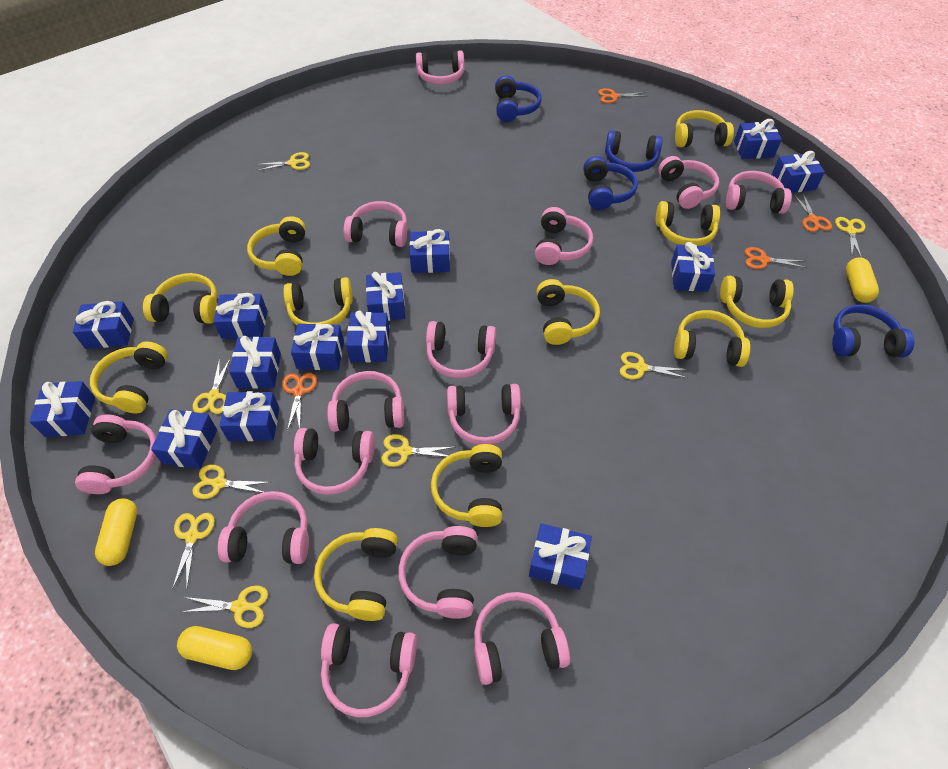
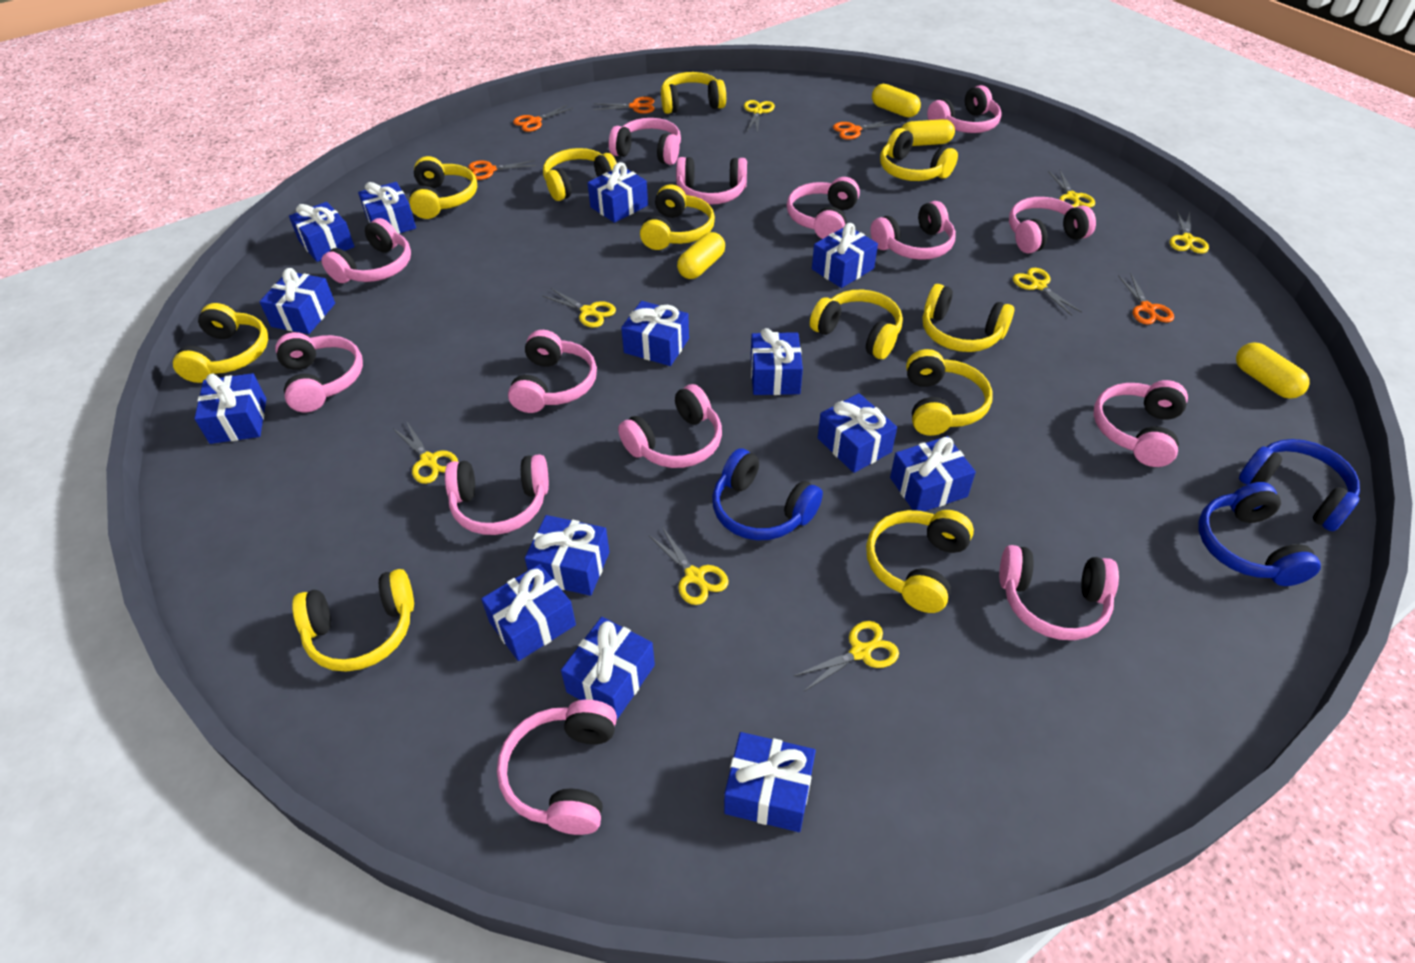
blue headphones: [495,75,541,122] [583,156,638,210] [605,130,663,172] [832,304,914,357] = 4 -> [712,448,823,540] [1198,482,1321,586] [1239,439,1360,532] = 3
orange scissors: [282,373,317,431] [598,88,648,103] [745,247,807,269] [793,194,832,232] = 4 -> [468,160,536,180] [513,105,573,132] [593,97,654,114] [833,119,897,140] [1118,274,1174,325] = 5
yellow capsule: [95,498,137,566] [177,626,252,670] [846,257,879,303] = 3 -> [677,232,725,279] [872,84,921,118] [901,119,955,146] [1236,342,1310,399] = 4

